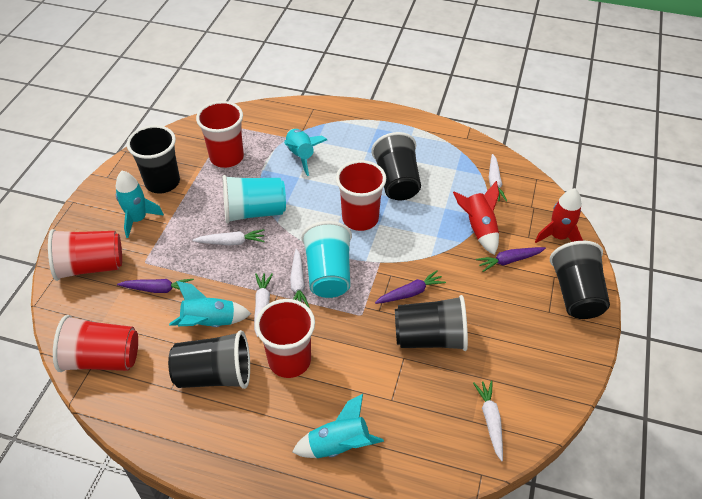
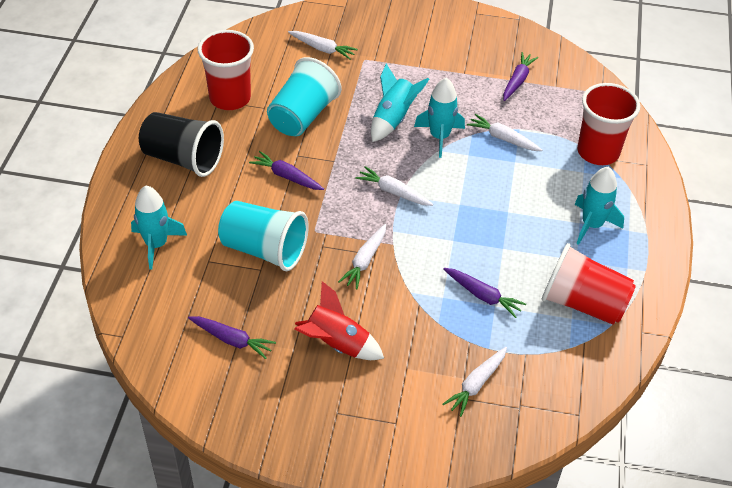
black cup: [127,125,180,193] [168,330,250,389] [371,132,421,200] [395,295,468,351] [550,241,610,319] = 5 -> [139,112,224,177] = 1
purple carrot: [117,279,194,293] [375,270,446,304] [476,247,546,272] = 3 -> [188,316,276,359] [249,151,324,190] [443,268,526,318] [503,52,538,101] = 4
red cup: [48,229,122,281] [53,315,138,372] [196,101,244,168] [255,299,315,378] [336,160,386,231] = 5 -> [198,30,254,110] [542,243,636,325] [577,83,640,165] = 3
red rocket: [453,181,499,255] [535,188,583,243] = 2 -> [294,281,384,360] = 1

